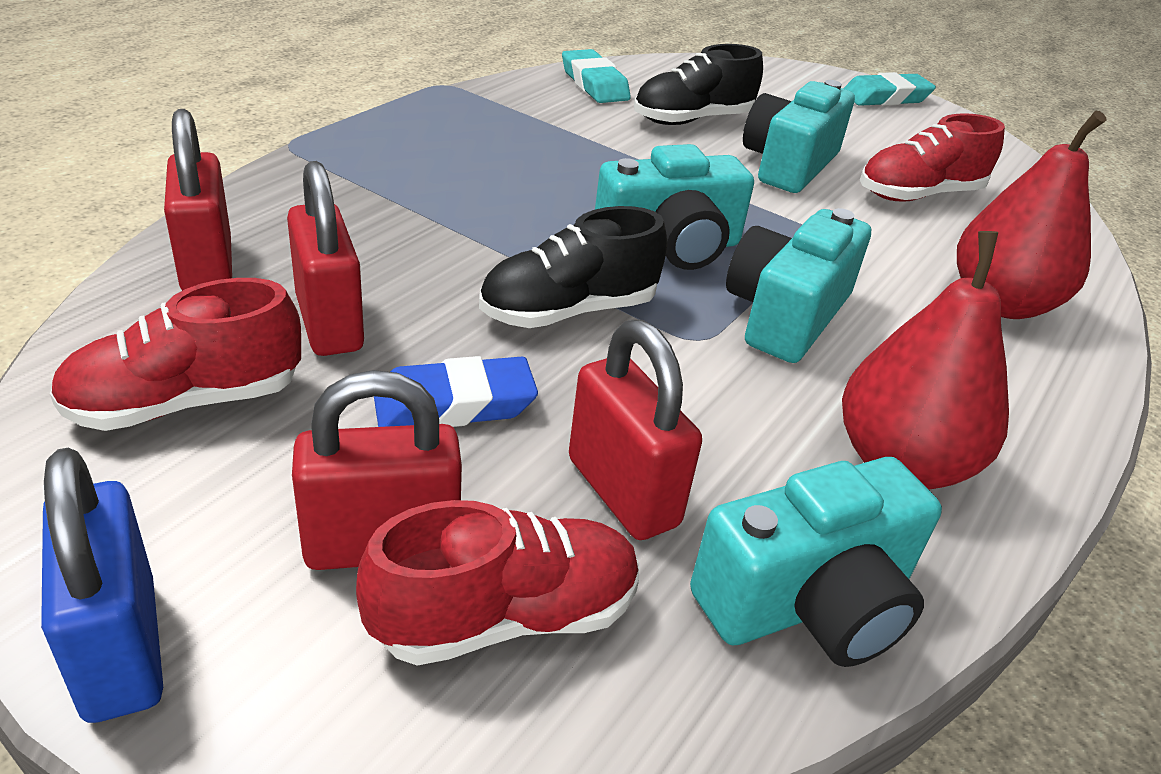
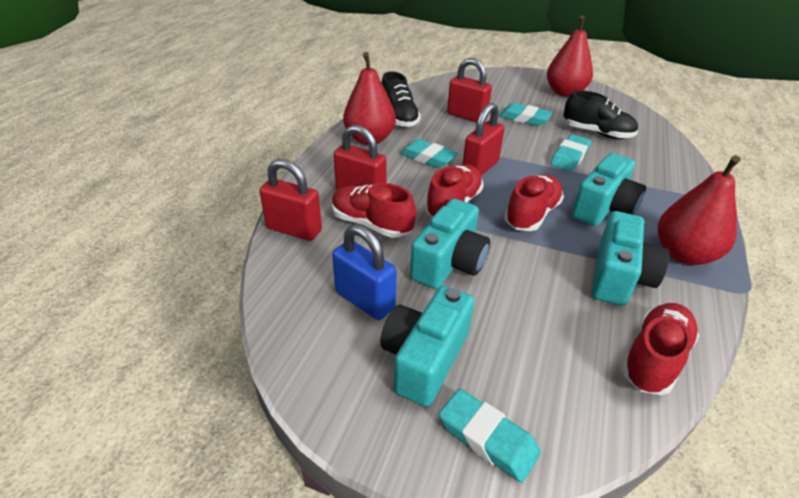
blue eraser: [374,356,538,427] = 1 -> none = 0
red pear: [842,231,1009,489] [957,111,1106,319] = 2 -> [343,52,396,145] [547,15,593,97] [658,155,741,265] = 3
red shoe: [50,278,301,431] [356,500,639,666] [860,113,1005,202] = 3 -> [332,183,416,238] [425,165,484,217] [504,175,564,231] [621,303,699,395] = 4
turquoise eraser: [562,49,631,103] [843,72,936,106] = 2 -> [400,139,458,168] [439,389,541,483] [499,103,553,126] [550,134,591,172] = 4

